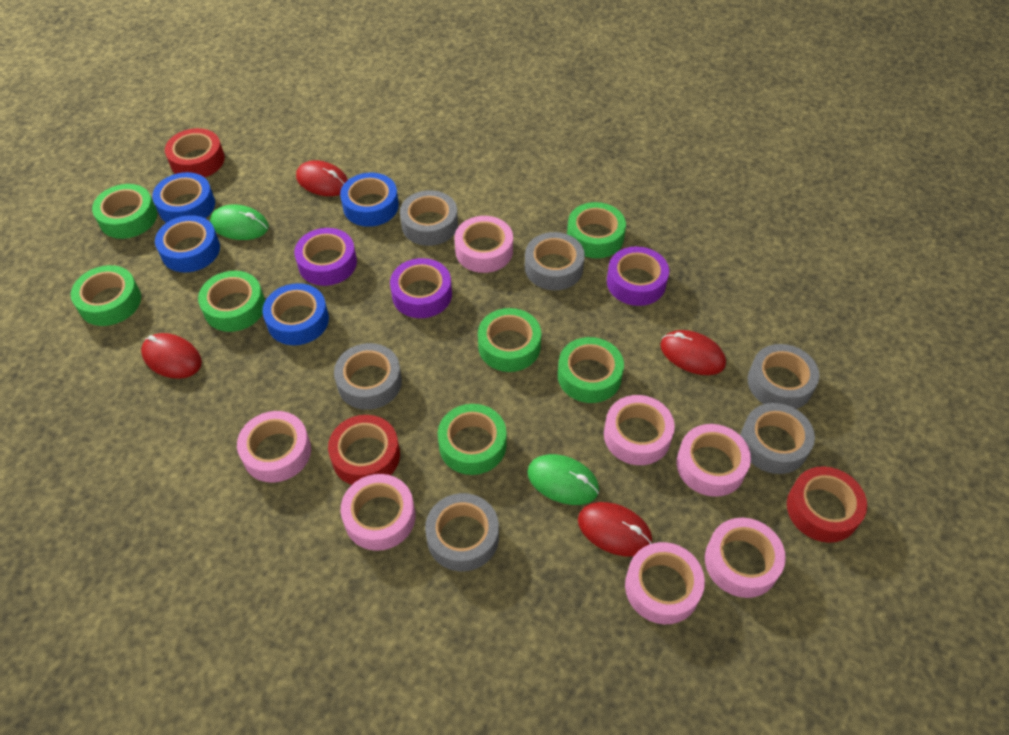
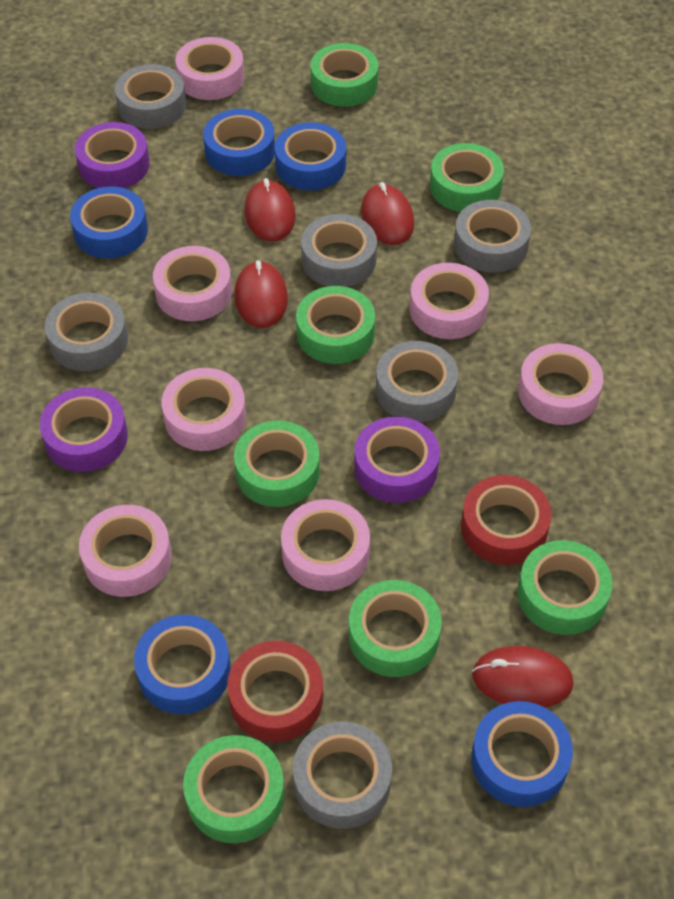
blue tape: [152,172,215,223] [155,215,220,272] [262,283,329,345] [340,173,399,227] = 4 -> [70,186,148,258] [134,614,231,714] [203,109,275,176] [275,122,346,191] [471,701,573,807] = 5
green mouse: [210,204,269,240] [527,454,599,505] = 2 -> none = 0
red tape: [165,128,225,178] [328,415,400,485] [787,466,867,543] = 3 -> [227,641,323,742] [461,475,552,565] = 2

